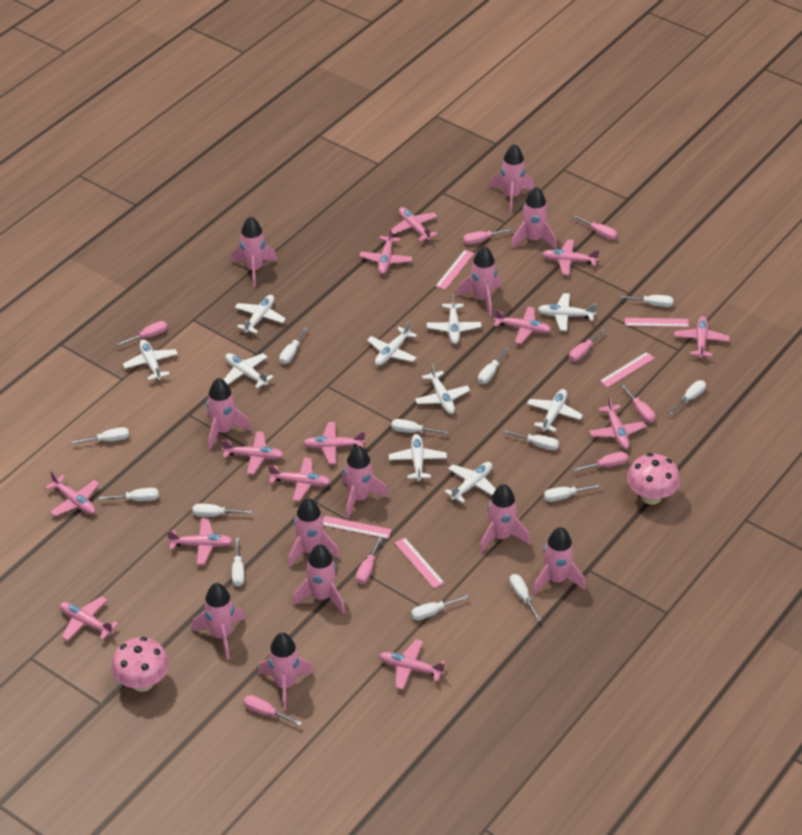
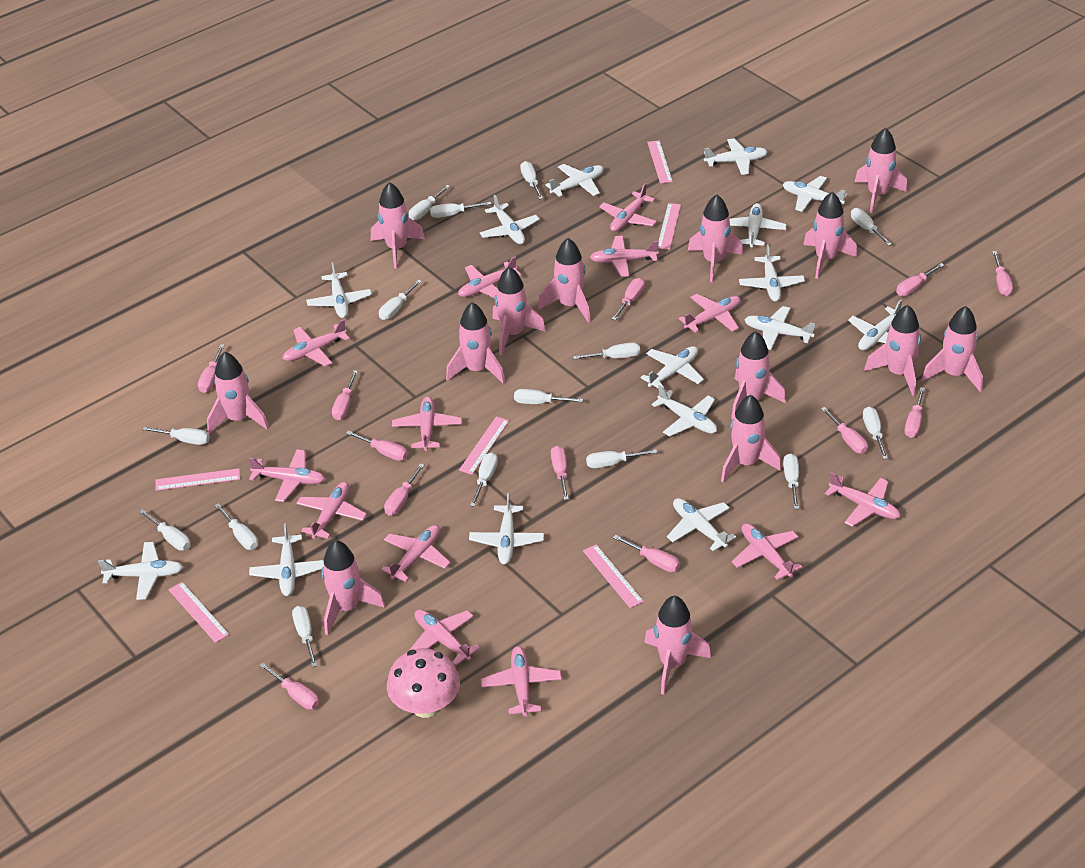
pink mushroom: [111,637,169,692] [627,453,680,505] = 2 -> [387,648,460,718] = 1
pink rocket: [192,583,245,660] [206,378,252,450] [231,216,277,287] [258,632,313,711] [288,498,339,568] [292,544,345,614] [342,445,388,519] [457,246,501,317] [479,484,530,553] [490,144,534,213] [511,187,557,249] [532,527,585,594] = 12 -> [207,351,269,434] [322,540,385,635] [371,182,425,269] [446,302,505,384] [492,267,546,356] [538,238,591,323] [644,596,711,695] [688,194,743,282] [721,395,782,482] [731,331,786,419] [803,191,857,279] [855,128,907,213] [864,305,921,396] [921,306,983,393] = 14
pink ruler: [323,516,392,539] [395,537,444,588] [436,250,474,290] [600,352,655,387] [625,318,689,327] = 5 -> [155,468,240,491] [169,582,229,643] [459,416,509,475] [583,544,644,608] [647,140,673,183] [658,203,681,250] = 6
pink screwdriver: [117,321,168,346] [243,695,302,726] [356,537,382,584] [463,228,513,244] [569,329,606,361] [572,215,618,240] [573,452,628,472] [620,384,655,423] = 8 -> [198,344,225,393] [259,663,319,710] [332,370,358,420] [346,430,408,461] [384,463,424,516] [551,446,569,500] [612,278,645,320] [613,535,680,572] [821,407,868,454] [896,263,944,296] [905,387,925,438] [992,251,1013,296] = 12
white plane: [123,339,178,381] [224,353,273,389] [235,295,286,334] [367,321,417,366] [389,434,447,481] [415,364,470,414] [427,294,481,344] [444,462,496,503] [527,389,583,432] [538,293,597,331] = 10 -> [98,542,183,600] [249,523,324,596] [306,262,372,318] [469,493,544,565] [480,195,540,244] [545,164,603,197] [640,346,704,388] [652,385,717,437] [667,498,736,551] [704,138,767,175] [729,203,787,247] [739,245,805,302] [744,306,815,350] [783,176,847,212] [848,300,902,351] = 15
white screwdriver: [71,427,129,444] [99,488,159,501] [192,504,252,517] [232,538,244,587] [279,327,309,364] [391,419,448,434] [411,594,469,620] [478,347,509,384] [503,430,559,450] [509,574,542,621] [544,484,601,502] [619,295,673,307] [668,380,706,414] = 13 -> [139,509,190,551] [142,427,210,445] [214,504,258,550] [292,606,317,667] [379,280,422,320] [409,185,450,220] [430,202,491,218] [470,452,498,507] [514,389,583,404] [520,161,543,199] [573,342,640,360] [586,449,657,468] [783,453,799,509] [851,208,892,246] [863,407,888,459] = 15

